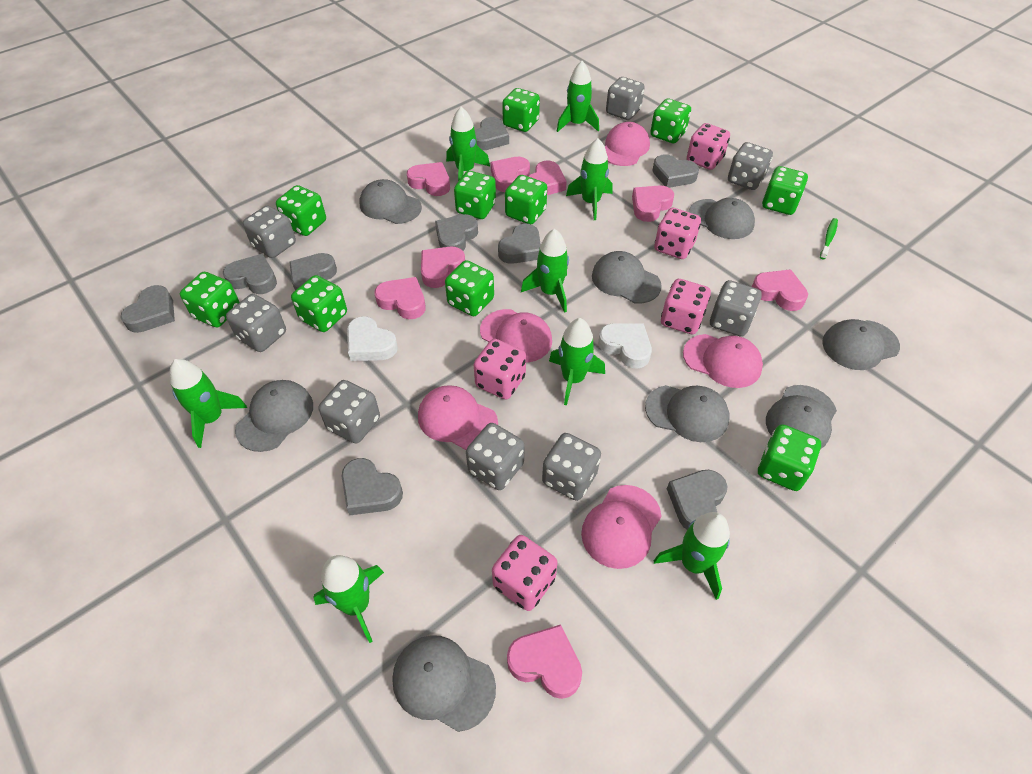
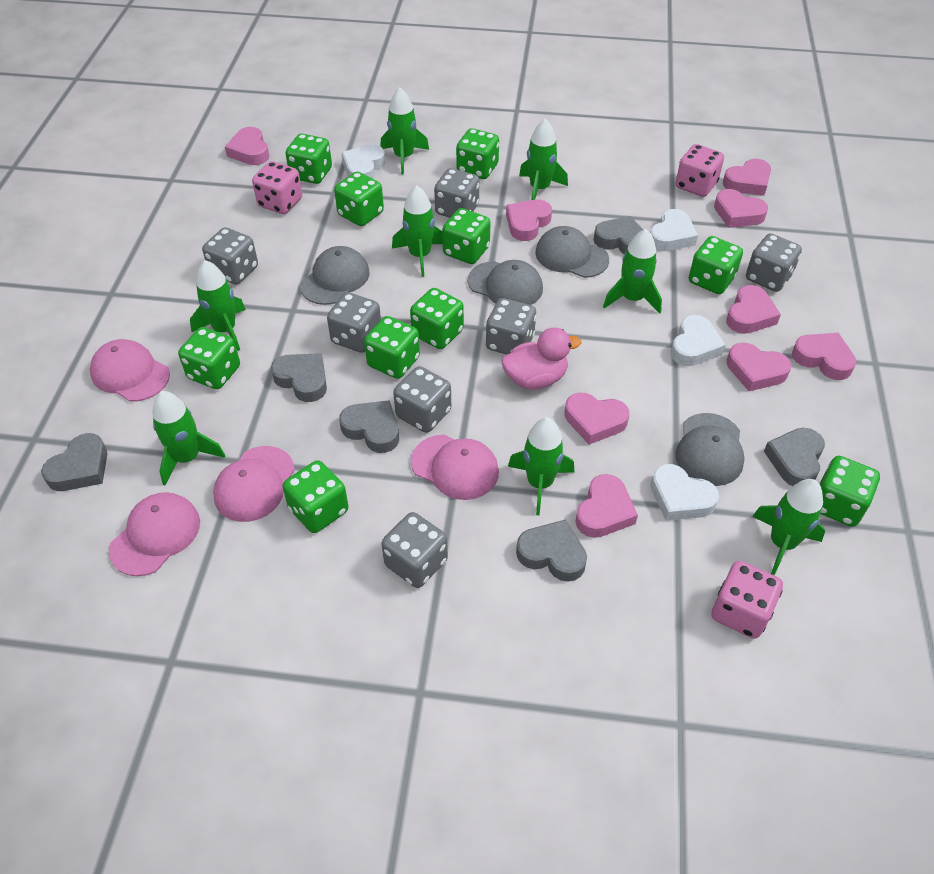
green toothbrush: [820,218,838,260] = 1 -> none = 0
grey cap: [235,380,313,452] [360,179,422,224] [392,635,496,732] [592,251,662,304] [645,385,729,442] [689,198,755,239] [766,385,837,449] [822,319,900,370] = 8 -> [300,246,369,305] [468,260,543,305] [535,226,609,278] [675,413,745,486] = 4
grey dice: [226,294,286,352] [243,206,296,258] [318,380,380,444] [466,423,525,490] [542,433,601,501] [606,77,645,120] [710,280,762,337] [728,142,773,190] = 8 -> [202,227,258,285] [327,292,381,353] [381,512,448,588] [393,366,451,433] [434,168,479,218] [486,298,536,355] [746,234,802,292] = 7
grey heart: [121,285,175,333] [223,254,277,294] [289,253,337,290] [342,458,403,515] [435,214,478,251] [475,117,509,150] [498,224,541,264] [652,154,699,188] [667,470,728,530] = 9 -> [41,433,107,491] [271,353,327,402] [339,400,399,453] [516,520,587,582] [594,216,643,254] [764,428,825,486] = 6
pink cap: [418,385,498,450] [480,309,552,363] [581,485,662,569] [605,122,650,166] [683,334,763,388] = 5 -> [90,339,170,402] [109,492,200,576] [213,446,295,522] [411,435,499,500] = 4
pink dice: [474,339,526,399] [492,535,558,611] [654,208,701,259] [661,279,711,334] [687,123,730,170] = 5 -> [252,161,302,214] [676,144,724,197] [711,561,783,639] = 3
pink duck: none = 0 -> [501,328,582,390] = 1
pink heart: [374,277,426,319] [407,162,450,196] [421,247,465,288] [491,157,530,192] [507,624,582,699] [528,160,567,195] [632,185,674,222] [752,269,808,311] = 8 -> [225,127,269,165] [506,200,552,241] [565,393,629,445] [575,474,638,538] [714,189,768,228] [723,159,771,196] [726,285,781,334] [727,343,791,391] [792,333,856,380] = 9
white heart: [347,316,398,361] [598,323,652,369] = 2 -> [342,144,386,179] [650,209,698,251] [651,464,719,521] [671,315,726,366] = 4

